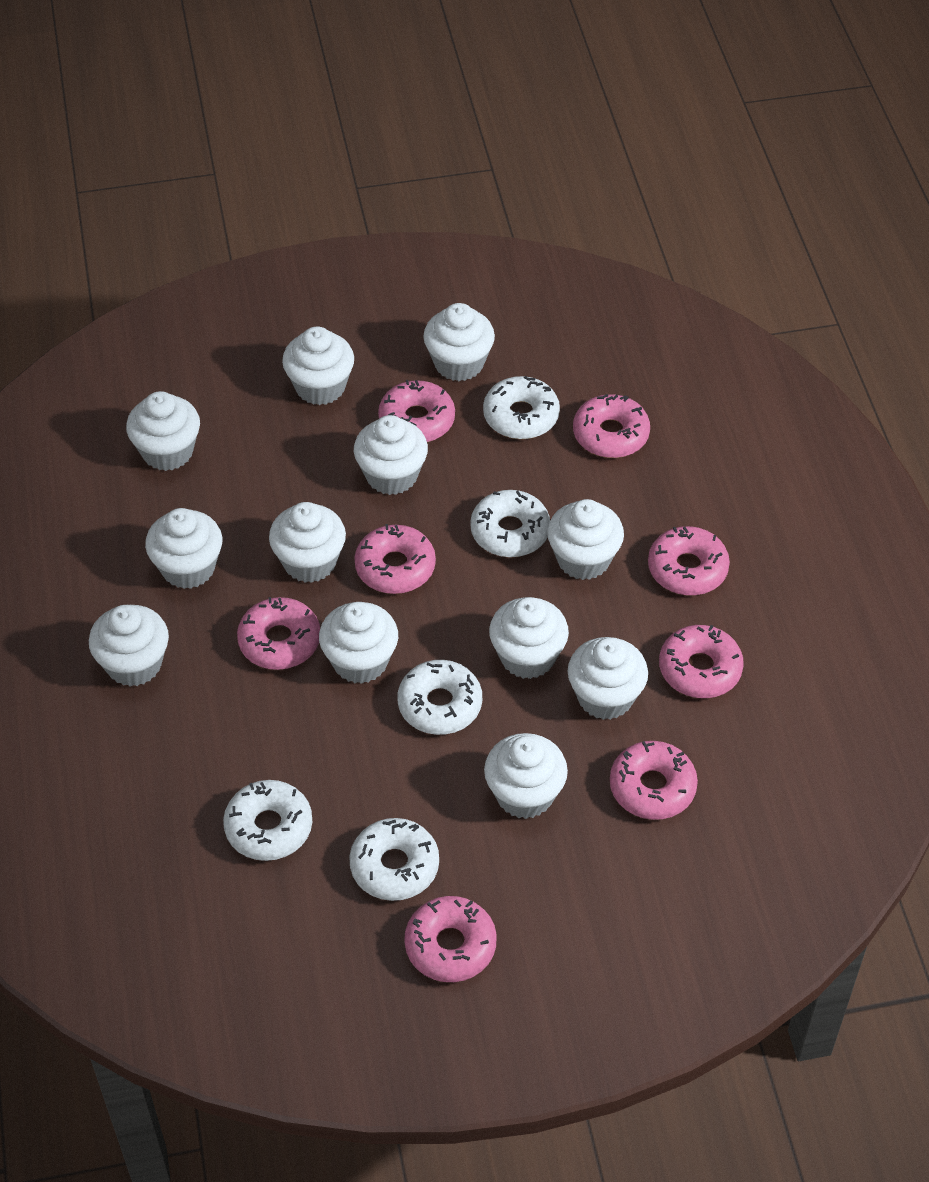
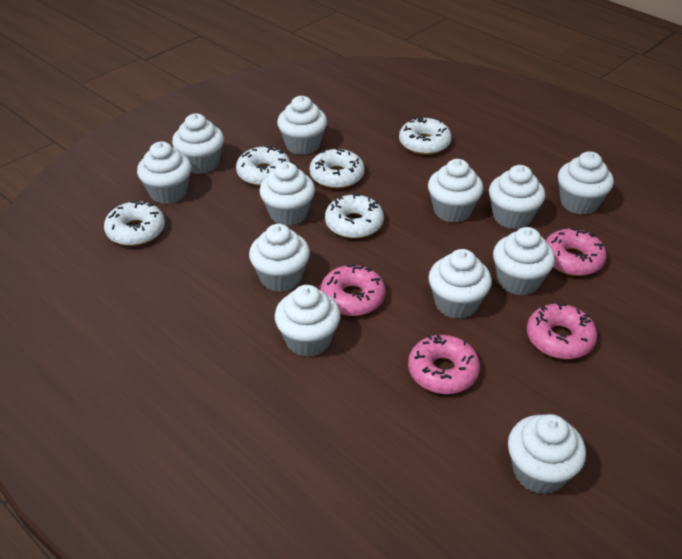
pink donut: [237,597,320,670] [354,524,436,594] [378,380,455,442] [404,896,497,982] [573,394,650,458] [610,741,698,820] [648,526,730,595] [659,625,744,698] = 8 -> [320,264,385,316] [408,334,480,394] [527,302,597,359] [545,228,607,276] = 4

